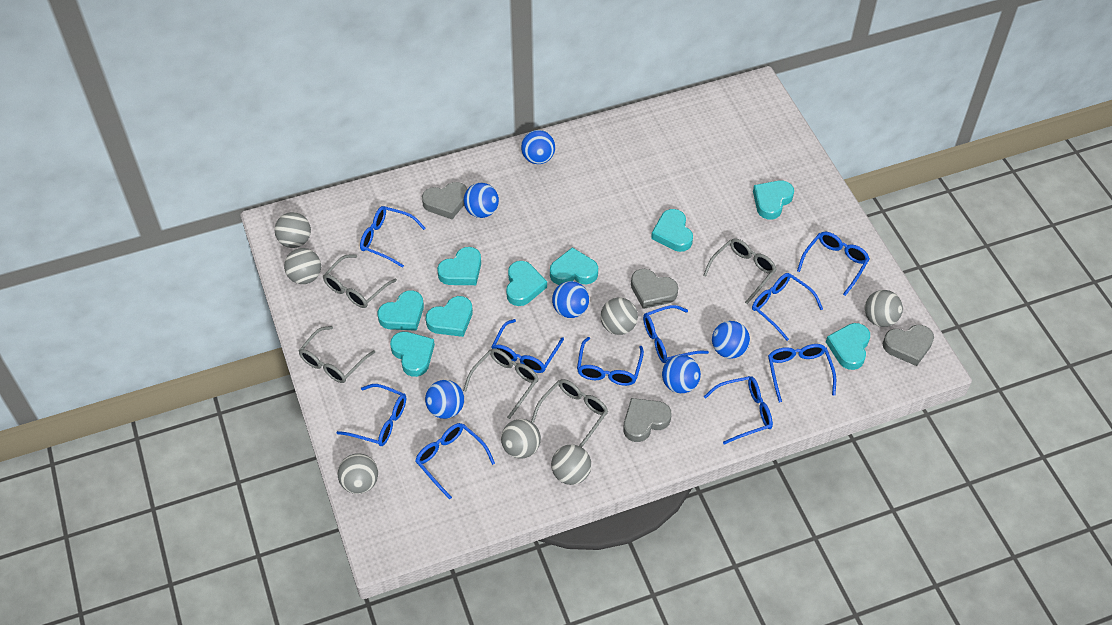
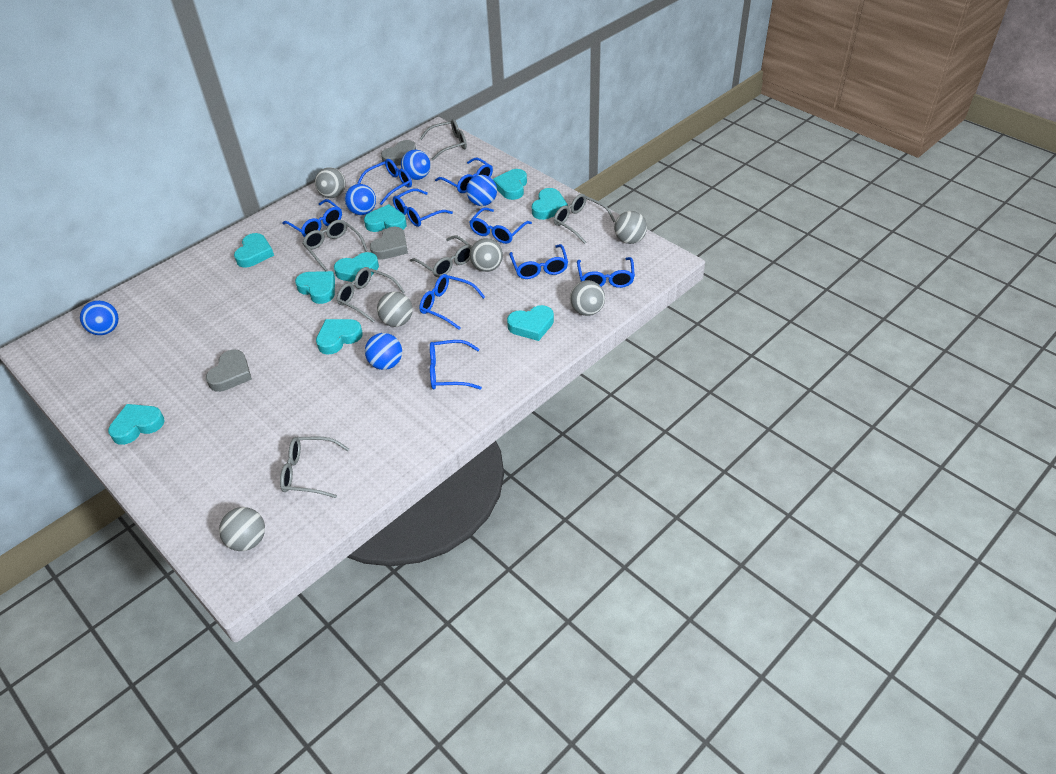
blue ball: [425,380,464,419] [464,183,499,218] [521,130,555,164] [552,281,589,318] [662,355,701,393] [712,321,750,359] = 6 -> [80,300,119,335] [345,184,376,215] [365,333,402,370] [401,149,431,180] [466,175,497,206] = 5
blue glasses: [337,384,406,446] [360,206,426,268] [415,423,495,499] [492,319,564,373] [577,337,644,386] [643,305,709,363] [704,376,773,445] [752,273,823,341] [768,344,836,402] [797,232,870,296] = 10 -> [282,199,342,237] [357,159,412,205] [393,189,453,227] [419,274,485,330] [430,340,482,390] [435,158,493,193] [469,207,532,244] [509,244,568,279] [577,257,635,288] = 9
grey ball: [275,212,311,248] [284,248,321,284] [338,453,378,494] [501,419,541,459] [551,444,591,485] [600,298,638,335] [865,290,903,327] = 7 -> [219,507,265,551] [315,167,346,198] [377,291,413,327] [470,238,503,272] [570,280,605,316] [614,211,647,244] = 6
grey glasses: [299,326,375,383] [323,254,397,308] [463,349,539,419] [531,379,608,447] [703,238,777,304] = 5 -> [280,437,349,498] [303,220,368,271] [337,267,405,323] [410,235,472,277] [420,119,467,160] [554,194,615,244] = 6
grey heart: [422,182,467,219] [623,398,672,442] [631,269,678,309] [883,325,934,366] = 4 -> [206,349,252,392] [370,227,408,260] [381,140,416,166] = 3

